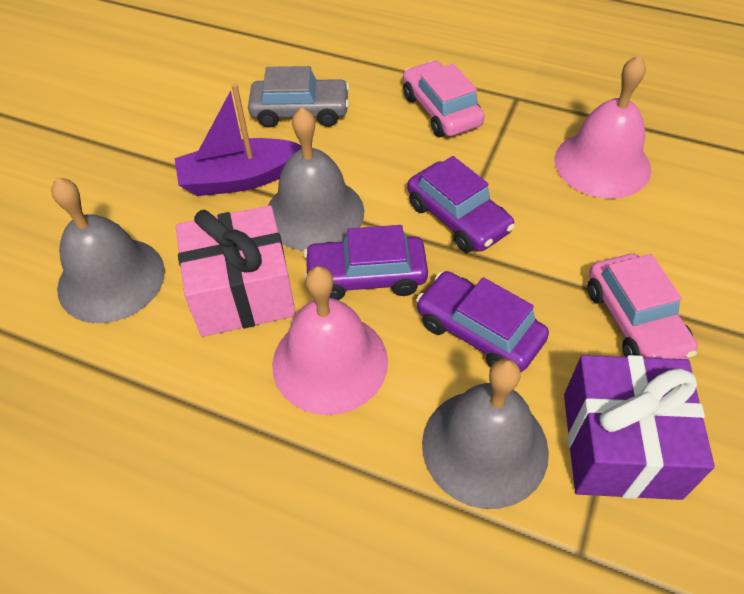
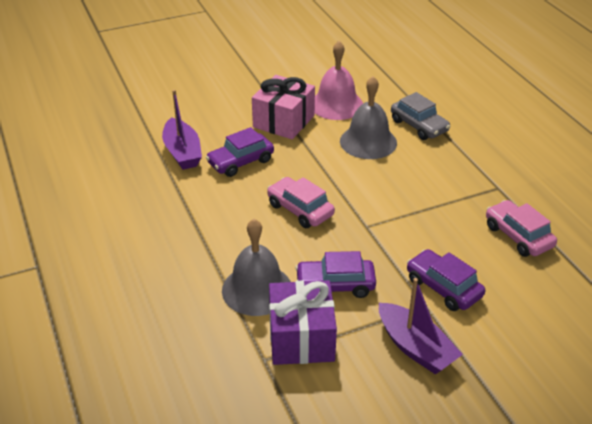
grey bell: [51,177,165,323] [268,107,364,251] [422,358,549,509] = 3 -> [222,219,291,316] [340,76,397,159] = 2
pink bell: [272,266,388,415] [554,55,651,199] = 2 -> [315,41,363,120] = 1
purple boat: [174,84,302,196] = 1 -> [162,90,202,170] [379,278,463,375] = 2

